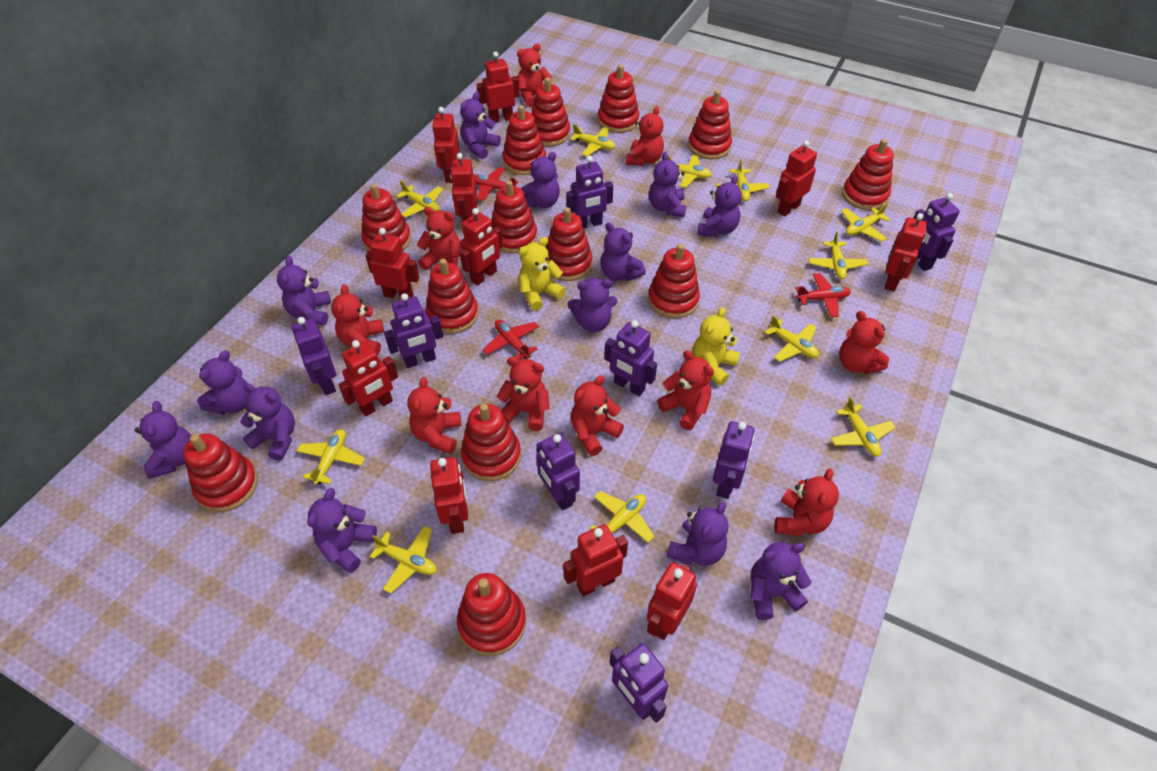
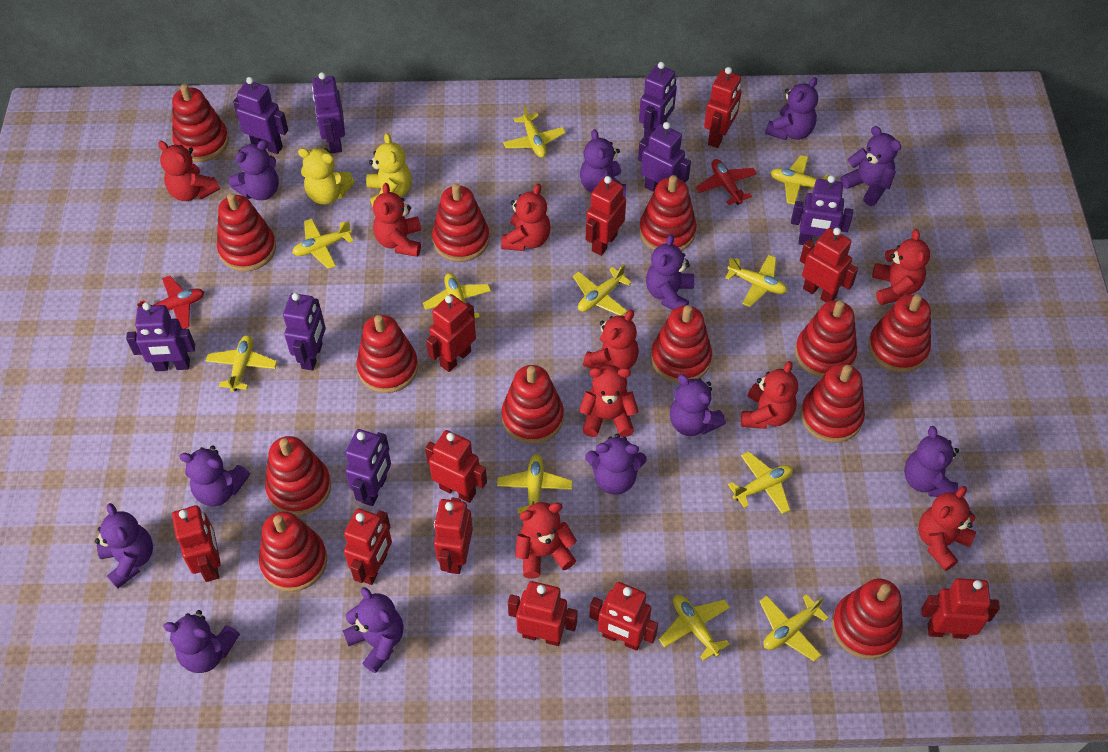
purple teddy bear: [135,401,192,479] [197,350,249,415] [240,383,295,461] [277,256,331,326] [307,488,377,573] [460,92,501,159] [521,152,560,208] [568,278,617,332] [600,222,646,281] [649,152,686,217] [666,502,728,566] [698,175,742,237] [750,542,811,620] = 13 -> [95,503,153,589] [163,610,240,673] [179,445,250,506] [229,140,279,200] [342,587,404,674] [580,129,626,198] [585,433,647,495] [646,234,694,310] [670,374,726,436] [765,77,818,140] [841,126,901,206] [904,426,959,497] = 12
red plane: [475,167,518,201] [483,320,539,360] [796,273,851,317] = 3 -> [137,276,204,329] [695,159,757,205] = 2
red teddy bear: [331,284,384,355] [407,377,461,454] [417,207,460,270] [497,357,550,431] [517,44,552,107] [571,375,624,456] [626,106,664,166] [657,350,714,430] [774,468,839,536] [839,311,889,374] = 10 -> [158,141,220,201] [373,183,421,257] [501,184,551,251] [515,502,577,579] [579,365,639,437] [583,310,639,369] [741,361,798,429] [872,229,930,305] [918,486,976,571] = 9

